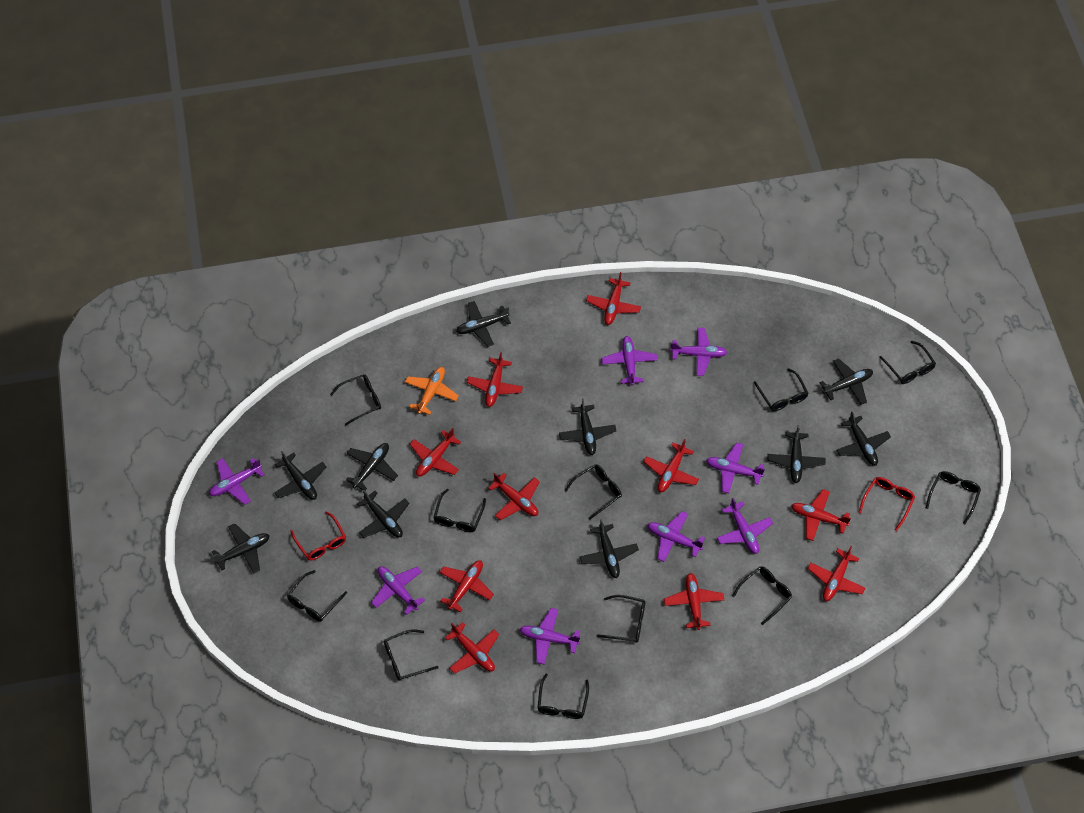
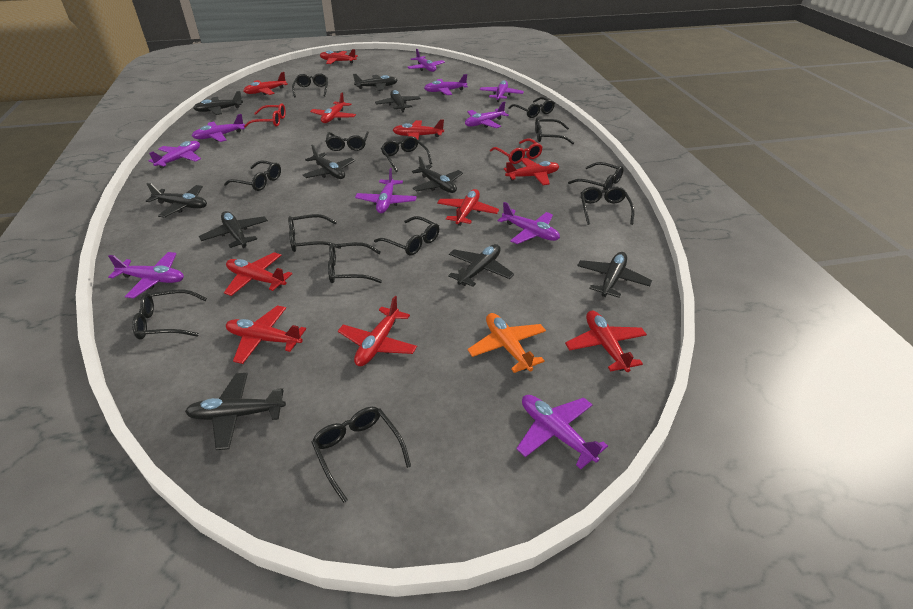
black glasses: [287,570,347,622] [330,374,381,425] [384,629,439,681] [433,489,486,532] [538,674,589,719] [565,464,622,520] [597,595,646,643] [732,566,792,625] [754,368,808,411] [879,341,936,384] [926,471,981,524] = 11 -> [132,290,207,339] [224,160,281,191] [288,214,341,252] [292,73,328,98] [311,407,411,503] [326,131,369,151] [328,242,382,283] [374,216,439,256] [381,136,432,172] [508,97,555,118] [535,117,574,144] [568,162,624,190] [580,187,635,225] = 13
purple plane: [209,458,265,505] [371,566,425,615] [519,608,580,665] [601,336,658,386] [647,511,705,562] [670,328,727,376] [706,442,765,494] [717,498,773,554] = 8 -> [108,252,184,298] [148,141,201,169] [192,114,245,142] [355,168,417,213] [407,49,445,72] [424,74,468,95] [465,101,509,128] [480,80,524,102] [498,202,560,244] [516,395,608,469] = 10

